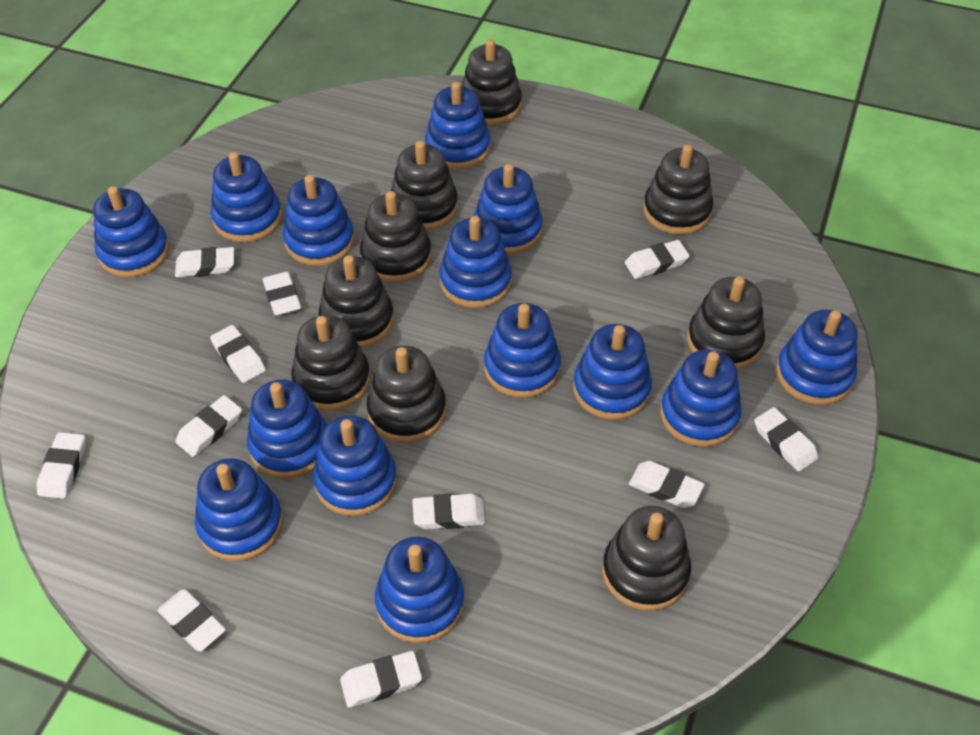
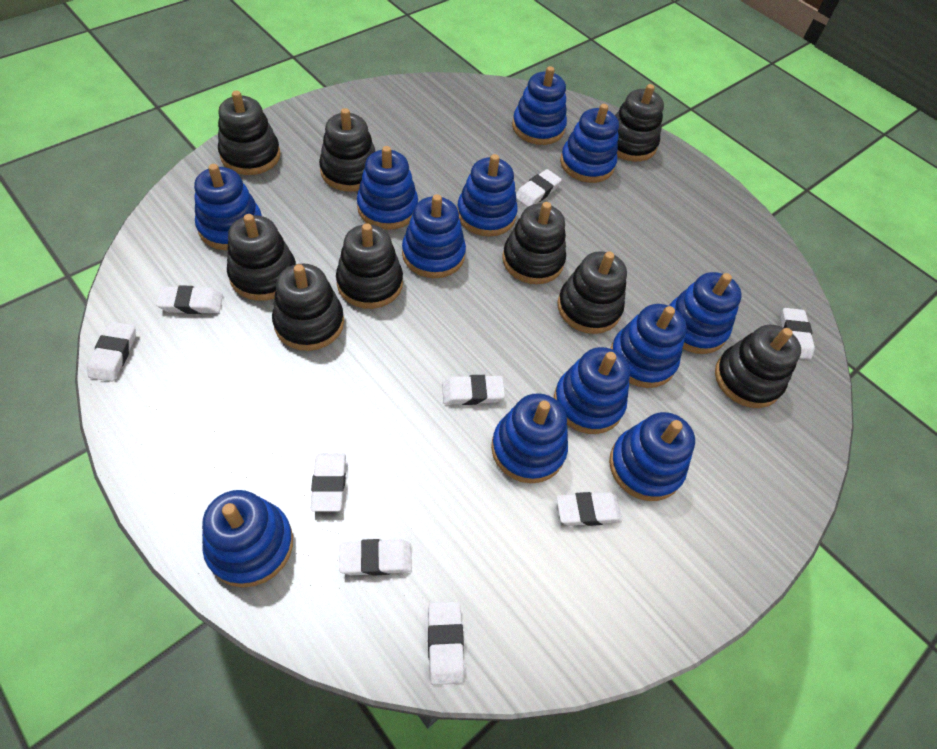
blue stacking toy: [93,186,169,278] [195,458,283,561] [211,152,282,242] [247,379,327,478] [283,175,354,266] [313,415,397,516] [375,536,464,643] [425,82,490,170] [440,216,512,308] [474,164,543,254] [484,303,561,398] [573,324,652,420] [660,349,742,447] [776,310,857,405] = 14 -> [194,164,262,250] [202,490,293,588] [357,146,418,230] [402,194,466,278] [457,154,518,237] [491,393,568,483] [512,66,567,145] [554,347,630,434] [560,104,619,183] [609,412,695,501] [610,304,687,388] [669,272,742,354] = 12
white eraser: [37,432,85,499] [157,589,226,652] [175,247,234,277] [176,395,242,457] [210,325,266,383] [263,272,301,316] [340,651,422,708] [412,494,485,529] [625,240,689,279] [629,461,705,508] [754,407,819,472] = 11 -> [87,322,135,382] [156,285,223,314] [311,453,346,512] [339,539,412,576] [428,602,464,685] [442,375,505,405] [516,169,562,207] [556,492,622,526] [780,308,815,360] = 9

